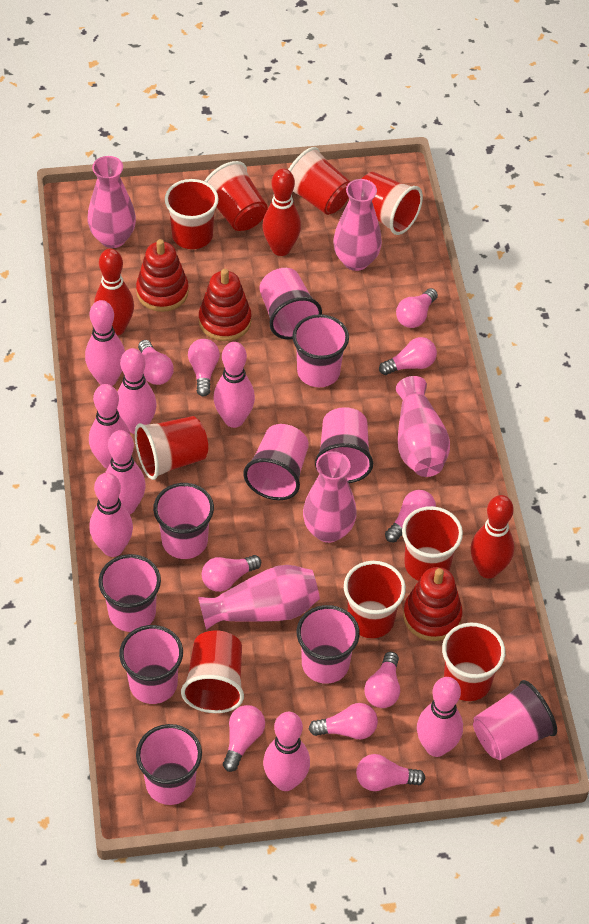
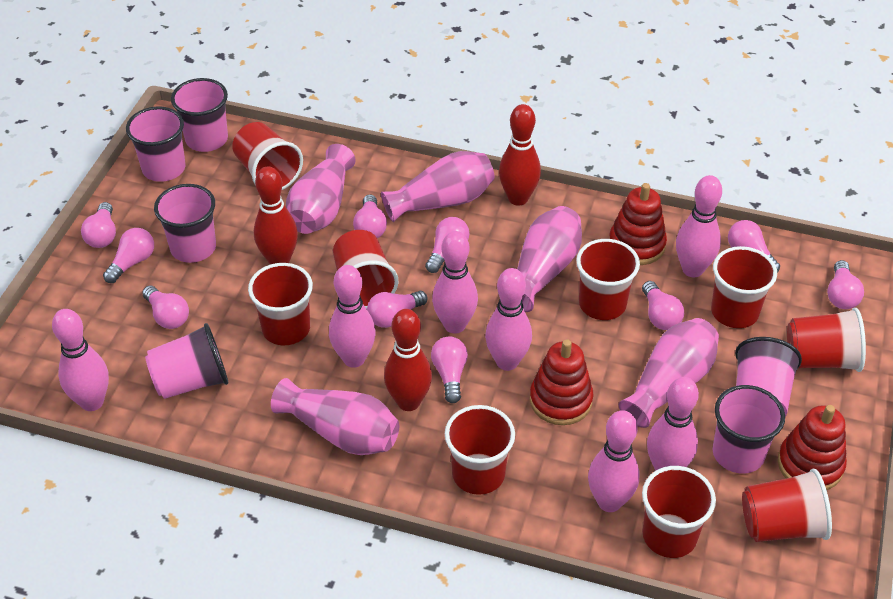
pink bowling pin: [85,300,125,386] [89,384,130,469] [89,473,133,557] [105,430,146,514] [117,348,157,434] [214,342,255,428] [263,712,310,791] [417,677,463,757] = 8 -> [52,309,109,411] [329,265,375,368] [432,231,478,334] [485,268,532,371] [588,410,639,512] [647,377,699,471] [676,175,722,277] = 7
pink cup: [98,554,161,632] [119,625,183,704] [136,724,202,805] [153,483,214,559] [243,424,309,500] [260,268,322,339] [292,314,349,387] [297,605,360,684] [315,407,373,483] [473,680,557,760] = 10 -> [126,106,186,182] [145,323,228,399] [154,184,216,263] [171,78,228,152] [713,385,785,473] [735,337,802,417] = 6

